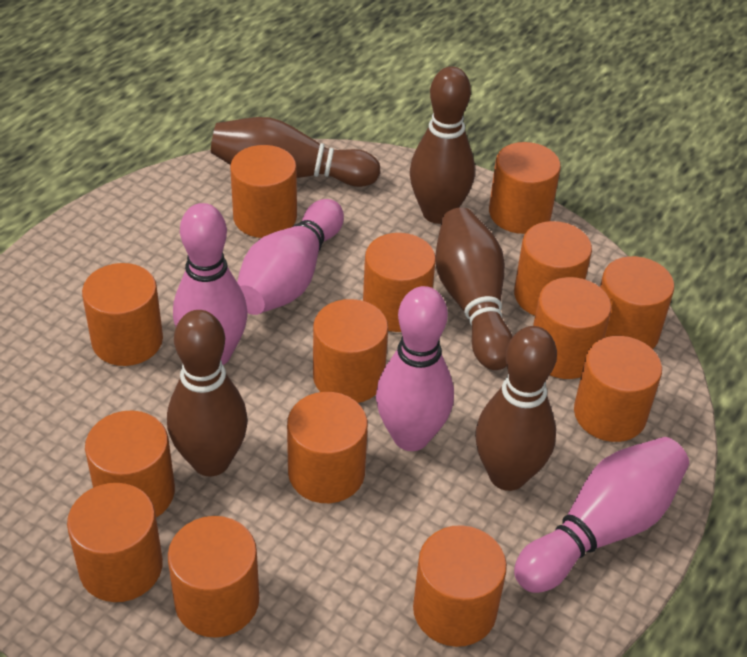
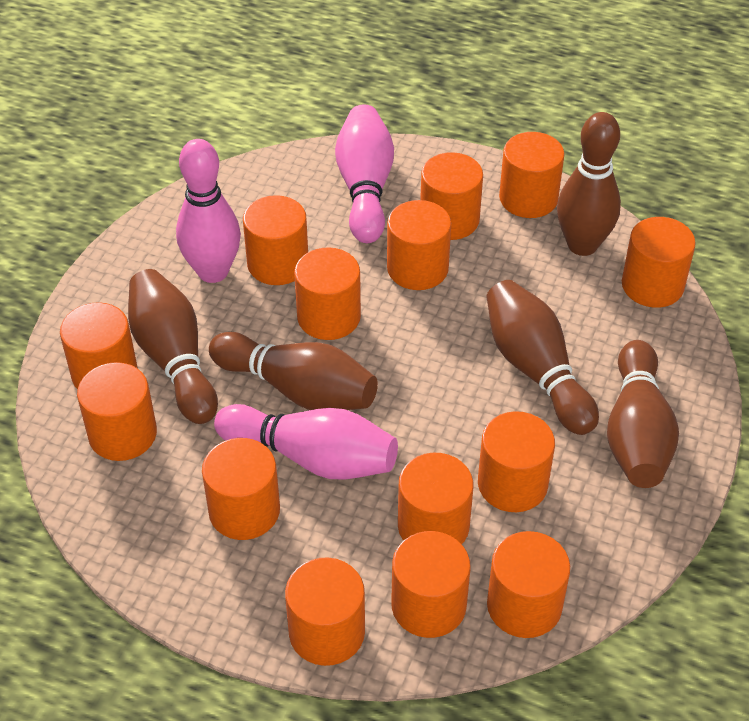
pink bowling pin: [173,203,248,365] [237,199,344,315] [376,286,454,451] [514,437,689,593] = 4 -> [176,139,241,283] [214,404,398,479] [335,105,394,243] = 3

